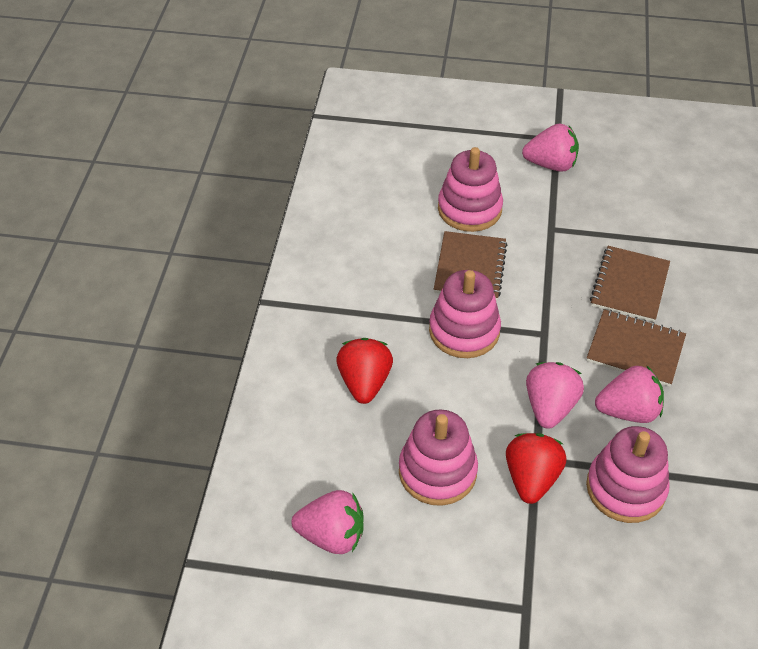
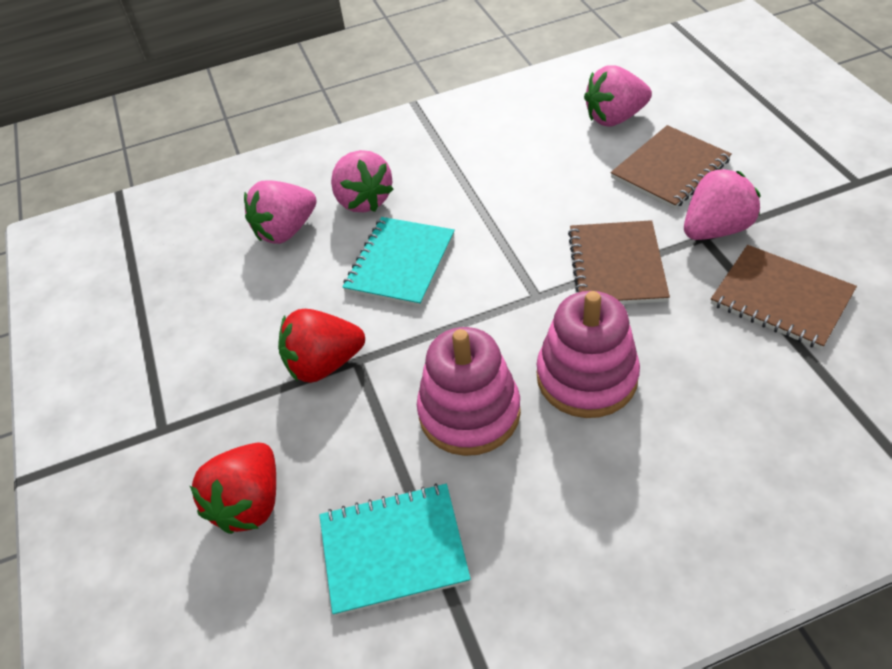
pink stacking toy: [399,409,478,506] [429,270,501,358] [438,147,503,232] [586,426,670,523] = 4 -> [417,327,521,456] [537,291,640,418] = 2
turquoise notebook: none = 0 -> [319,483,471,616] [343,217,455,307] = 2

